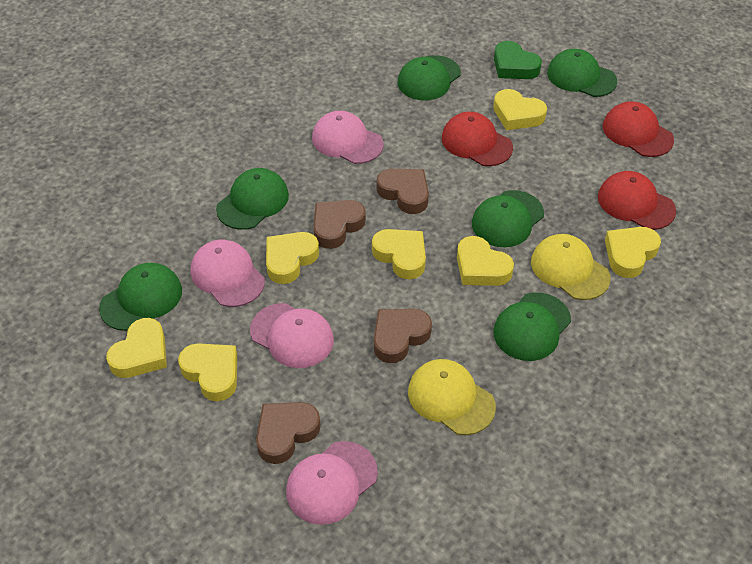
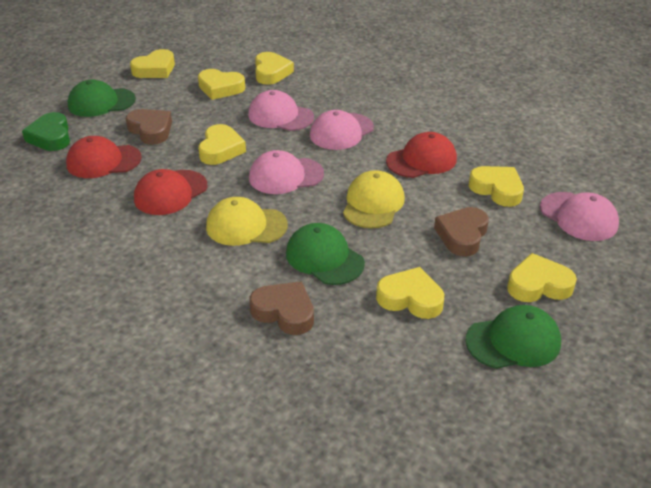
brown heart: [256,402,321,464] [314,200,366,249] [374,309,432,363] [377,169,429,214] = 4 -> [126,109,172,145] [249,281,314,335] [434,207,489,257] = 3
green cap: [99,263,182,331] [216,168,289,230] [398,55,461,100] [472,190,544,247] [493,293,571,361] [547,49,617,97] = 6 -> [68,79,136,117] [286,223,365,285] [466,305,561,369] = 3

